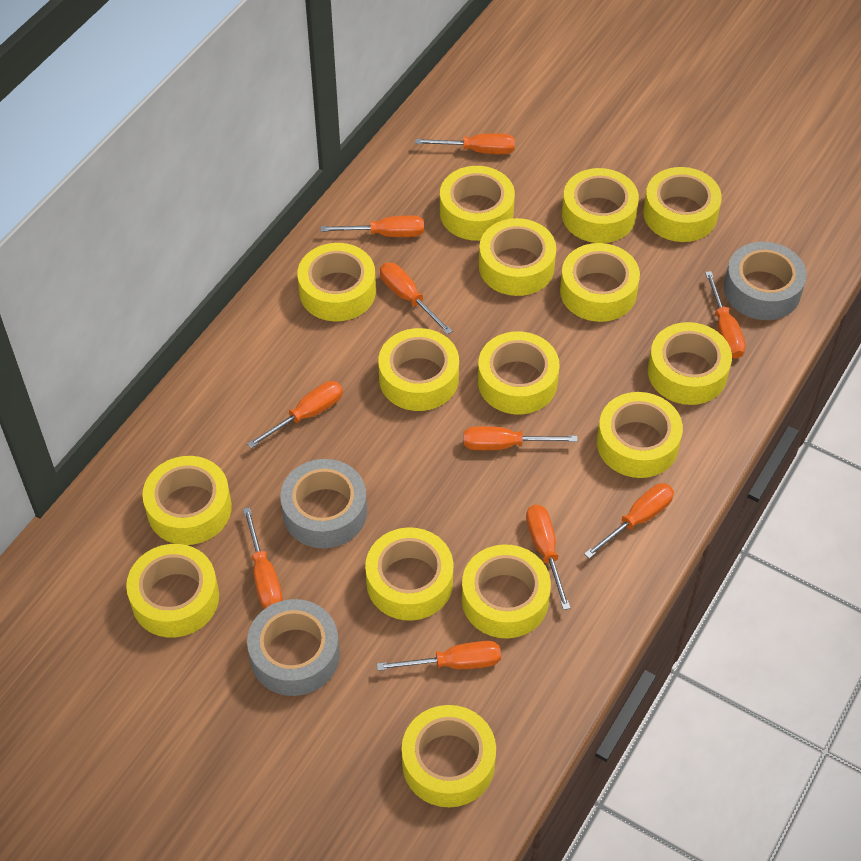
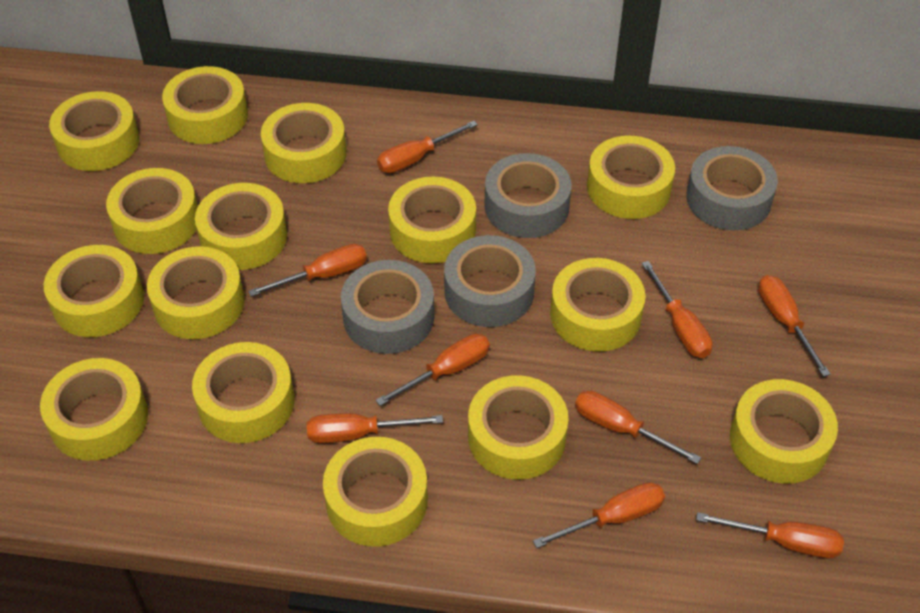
grey tape: [247,599,340,696] [280,459,367,548] [724,242,807,320] = 3 -> [341,260,434,354] [444,235,536,327] [484,153,571,238] [686,146,778,230] = 4
orange screwdriver: [243,507,283,609] [247,381,343,448] [321,216,424,237] [377,641,501,671] [380,263,452,335] [415,133,515,154] [464,426,577,450] [526,505,571,610] [584,483,674,559] [705,271,746,359] = 10 -> [248,244,367,297] [307,413,443,443] [376,334,490,406] [377,121,478,173] [533,482,665,548] [575,391,701,464] [642,261,712,358] [696,512,844,558] [758,275,831,377] = 9

